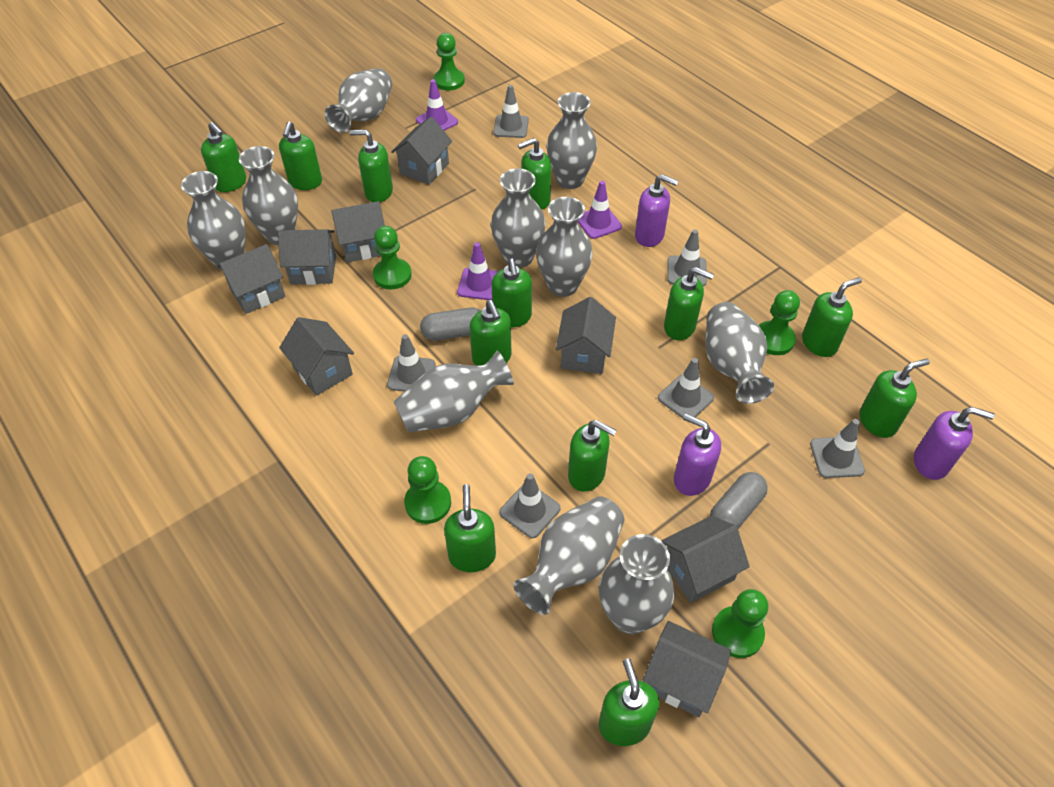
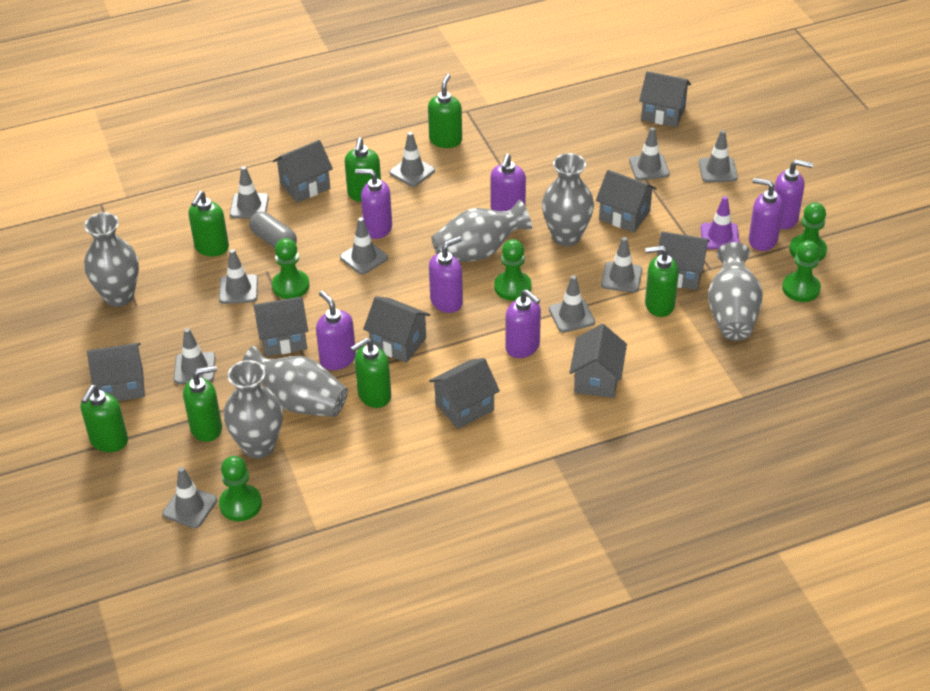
green soap dispenser: [201,122,246,192] [279,122,322,190] [350,129,393,202] [444,484,496,572] [470,300,511,365] [491,259,532,328] [518,138,551,210] [568,420,617,492] [599,658,659,746] [664,267,714,340] [802,277,862,357] [860,359,930,438] = 12 -> [81,385,128,452] [183,366,222,442] [188,191,229,256] [345,137,381,202] [351,338,391,408] [428,74,462,148] [645,246,679,317] = 7
grey capsule: [420,308,481,341] [710,472,768,529] = 2 -> [249,212,297,248] = 1
grey house: [217,244,285,314] [278,229,336,285] [279,317,354,396] [331,201,385,262] [391,117,452,185] [556,297,616,374] [642,621,731,717] [661,516,750,603] = 8 -> [87,343,145,401] [253,297,308,356] [273,140,333,203] [363,296,430,363] [429,358,500,429] [569,324,627,398] [596,170,657,232] [639,71,691,127] [657,231,710,290] = 9
grey traffic cone: [387,334,435,391] [493,85,529,138] [499,473,561,538] [658,358,714,418] [667,229,707,286] [810,419,865,478] = 6 -> [162,467,217,528] [174,328,216,384] [219,249,258,304] [230,166,269,219] [340,217,388,275] [389,132,435,187] [549,275,595,333] [601,237,642,293] [629,127,670,180] [699,130,738,182] = 10
grey vase: [181,171,246,270] [239,146,298,245] [325,68,392,133] [394,350,514,433] [491,168,546,268] [514,496,624,615] [536,197,593,297] [546,92,597,189] [599,534,674,634] [705,302,774,404] = 10 -> [84,212,139,307] [224,360,283,458] [242,346,348,417] [432,200,532,262] [542,153,594,246] [708,242,763,341] = 6
purple soap dispenser: [635,174,678,247] [674,414,721,496] [914,407,995,480] = 3 -> [316,291,356,370] [355,169,392,239] [429,236,463,313] [490,154,526,211] [505,289,541,358] [749,178,784,251] [774,160,813,229] = 7
purple traffic cone: [416,79,458,131] [457,242,499,300] [578,181,622,239] = 3 -> [701,196,740,249] = 1

